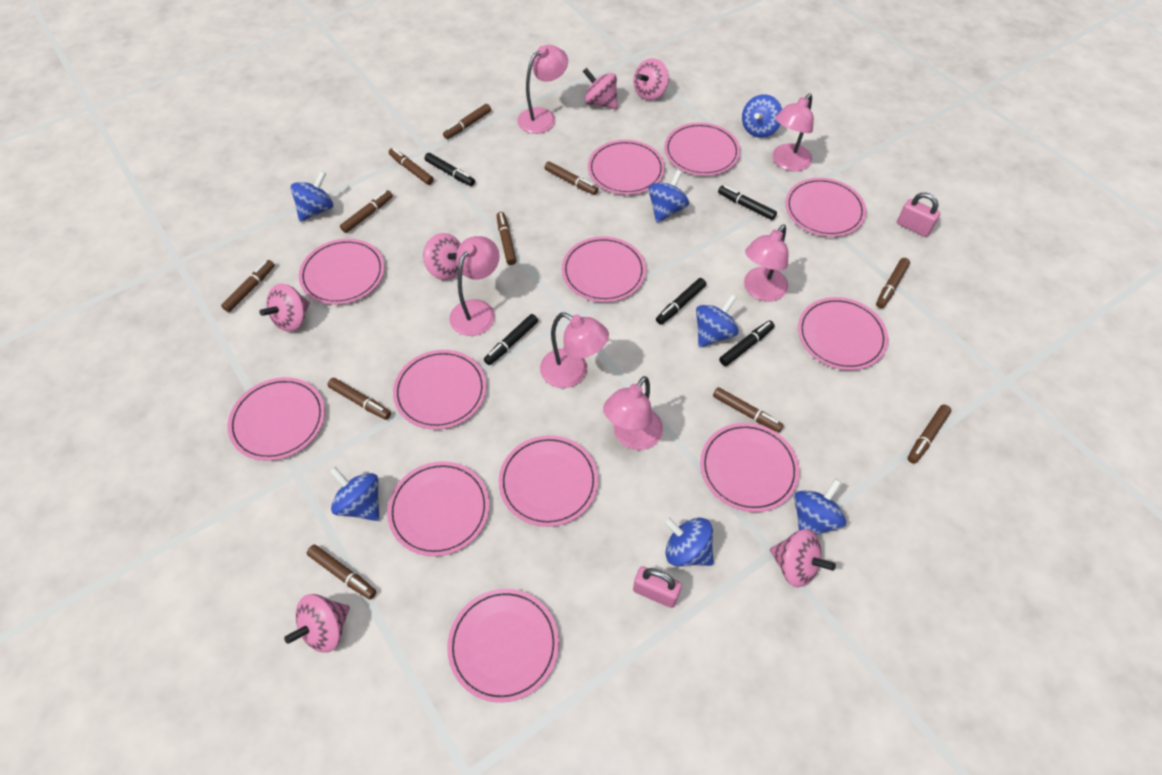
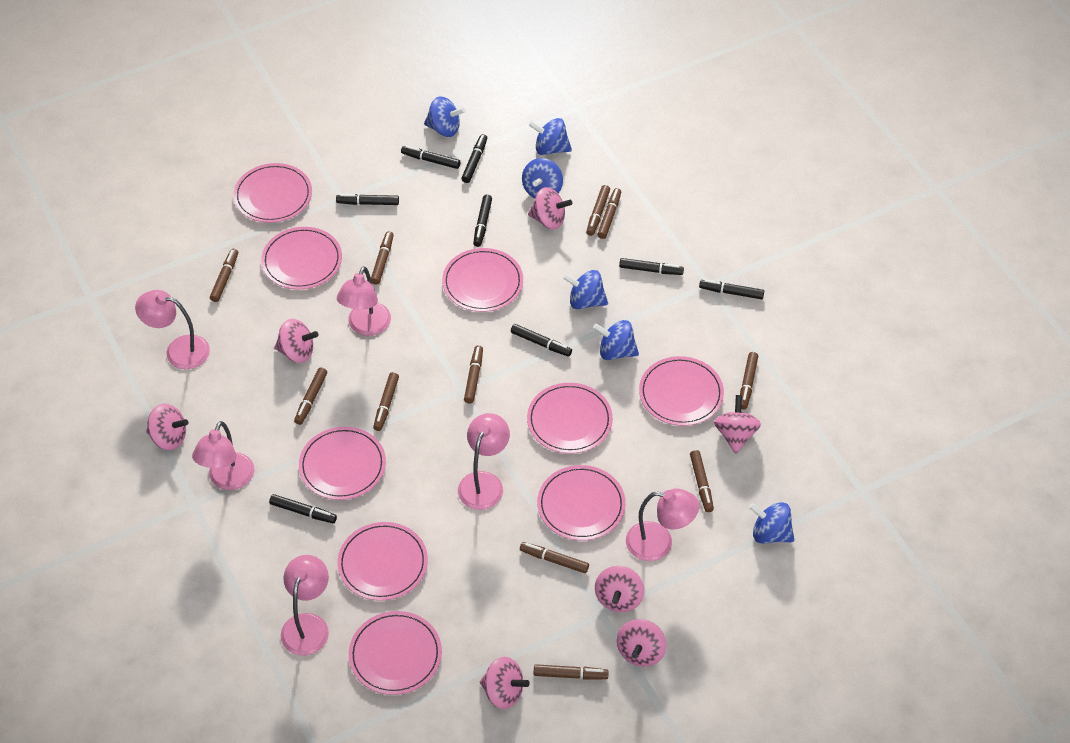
black marker: [425,153,475,186] [484,314,538,365] [656,278,706,325] [718,185,777,220] [719,320,775,366] = 5 -> [269,494,337,523] [336,194,399,205] [401,145,460,169] [461,134,487,183] [473,195,492,247] [511,324,572,357] [619,258,684,275] [699,279,764,299] = 8
blue spinning top: [291,171,333,222] [329,467,380,521] [648,170,689,223] [663,517,714,567] [696,294,739,348] [742,94,782,138] [794,479,846,535] = 7 -> [424,97,466,137] [522,158,563,198] [529,118,572,155] [563,270,608,309] [593,320,639,360] [749,502,794,544] = 6
pink padlock: [633,566,682,608] [897,192,940,237] = 2 -> none = 0
pink plate: [227,377,325,461] [299,238,385,305] [387,461,489,556] [393,350,487,429] [447,589,559,703] [499,435,598,527] [562,236,646,302] [588,140,665,195] [664,122,740,176] [700,423,800,512] [785,178,866,237] [798,297,888,370] = 12 -> [234,163,312,223] [261,227,342,289] [299,427,386,500] [337,522,428,601] [349,611,442,695] [442,248,523,312] [527,383,613,454] [537,465,626,540] [639,356,724,426] = 9
pink spinning top: [259,283,310,332] [284,594,350,652] [423,233,461,280] [583,68,618,110] [633,58,669,100] [770,529,836,587] = 6 -> [146,404,189,450] [274,319,319,363] [480,657,530,709] [528,187,572,229] [595,566,644,612] [616,619,667,667] [714,395,761,454] = 7

